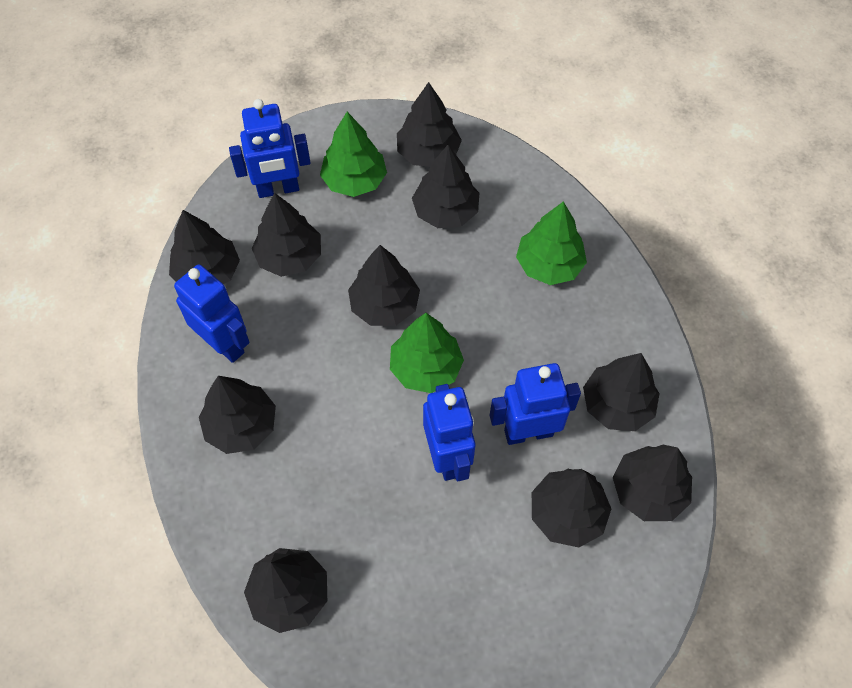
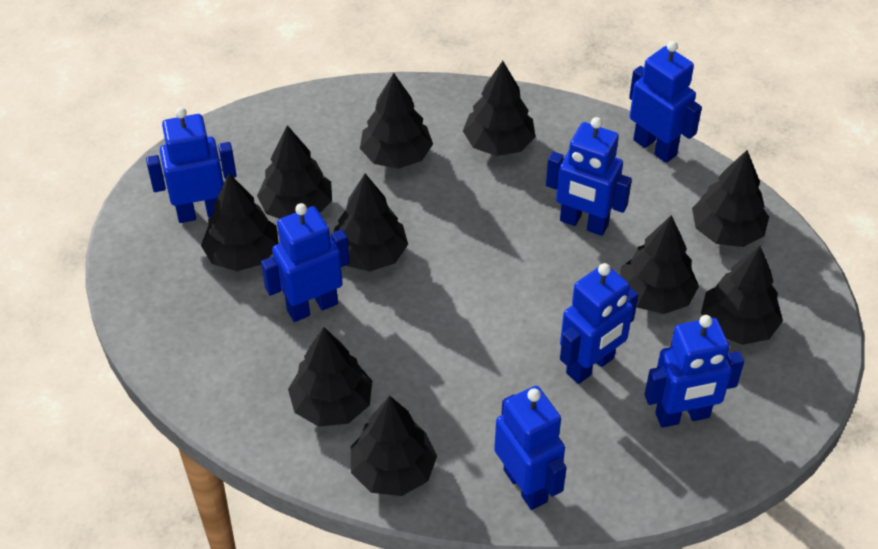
blue robot: [174,265,250,363] [229,99,311,198] [423,384,476,481] [490,363,581,445] = 4 -> [146,107,237,223] [261,203,350,322] [494,386,567,510] [546,117,632,236] [560,263,638,384] [629,41,702,163] [644,315,744,428] = 7
green tree: [320,112,387,197] [390,313,464,393] [516,201,587,285] = 3 -> none = 0

